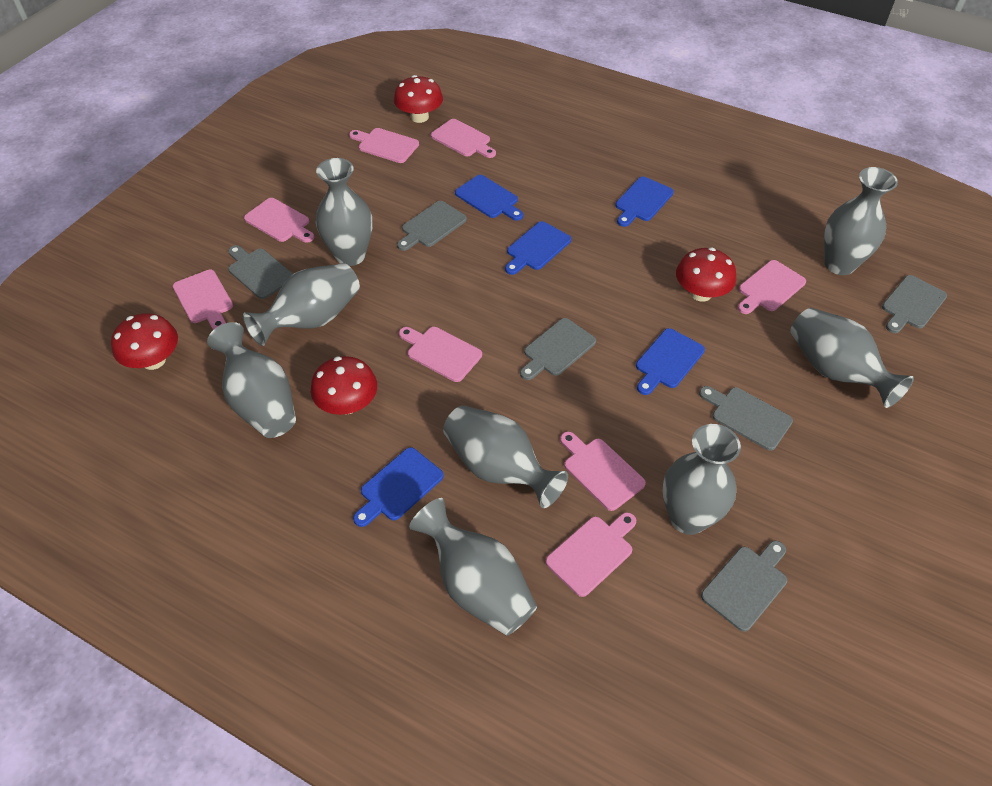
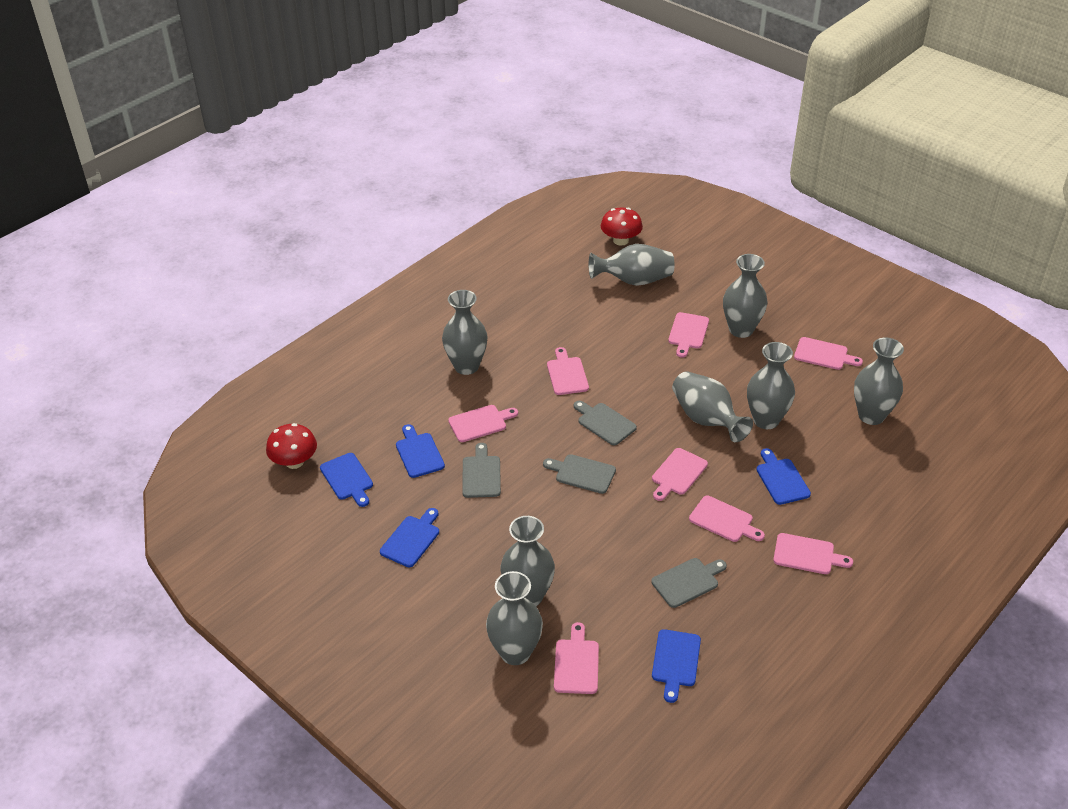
grey cutting board: [228,245,293,299] [397,201,467,251] [520,318,596,380] [699,386,793,451] [701,541,787,632] [882,275,947,333] = 6 -> [462,443,501,498] [543,454,616,494] [574,401,637,445] [651,558,727,608] = 4
red mushroom: [111,313,178,370] [311,356,377,415] [394,75,443,123] [676,248,736,302] = 4 -> [266,423,317,469] [601,208,643,246] = 2

